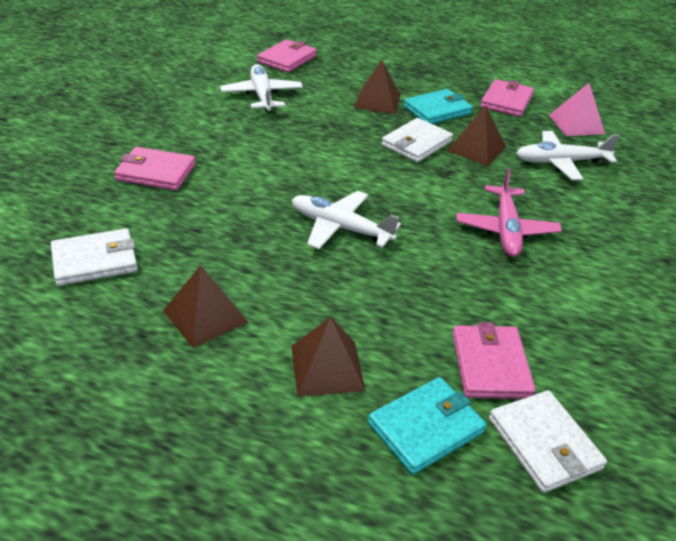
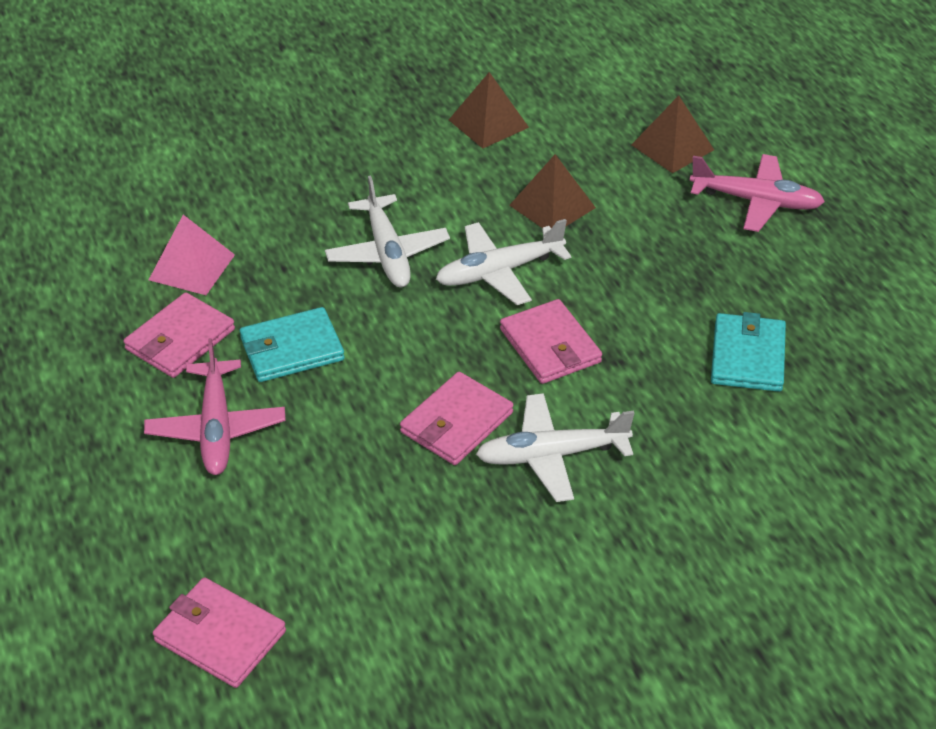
brown pyramid: [163,265,248,348] [291,317,365,396] [354,60,400,114] [447,105,506,166] = 4 -> [449,72,529,149] [509,154,596,228] [631,95,714,173] = 3
pink plane: [457,168,562,257] = 1 -> [144,338,286,475] [690,154,825,232] = 2
white wallet: [51,228,138,286] [381,118,453,163] [489,390,607,493] = 3 -> none = 0

